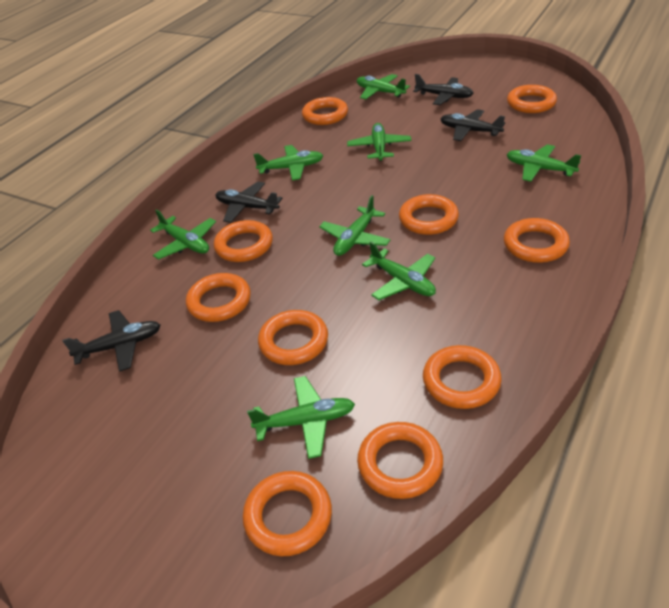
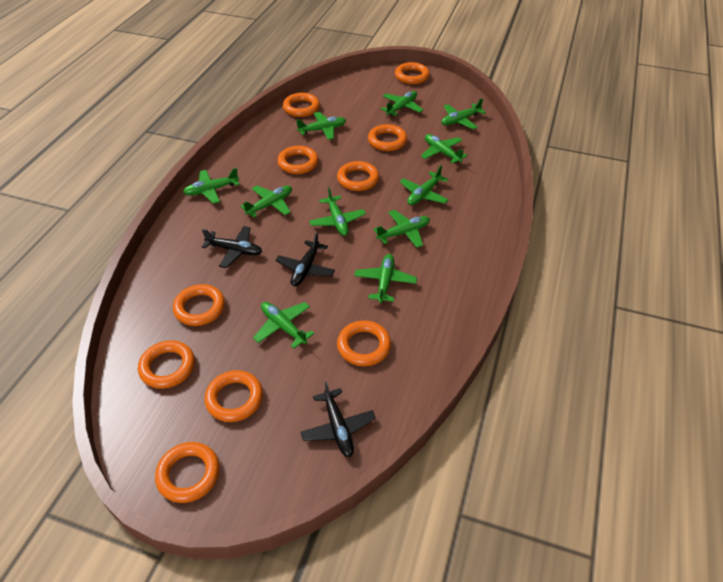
black plane: [62,310,161,372] [216,181,283,223] [413,74,474,105] [440,109,505,141] = 4 -> [202,226,262,268] [275,232,335,286] [301,381,376,457] = 3
green plane: [150,209,216,259] [247,376,355,459] [253,145,323,181] [319,195,390,256] [347,123,411,161] [357,74,410,99] [362,242,436,300] [506,144,581,182] = 8 -> [183,168,240,204] [240,185,292,218] [253,302,315,349] [296,112,346,140] [309,187,366,236] [354,254,417,303] [373,210,430,248] [381,91,423,116] [400,165,449,205] [421,134,468,164] [441,98,486,129] = 11

